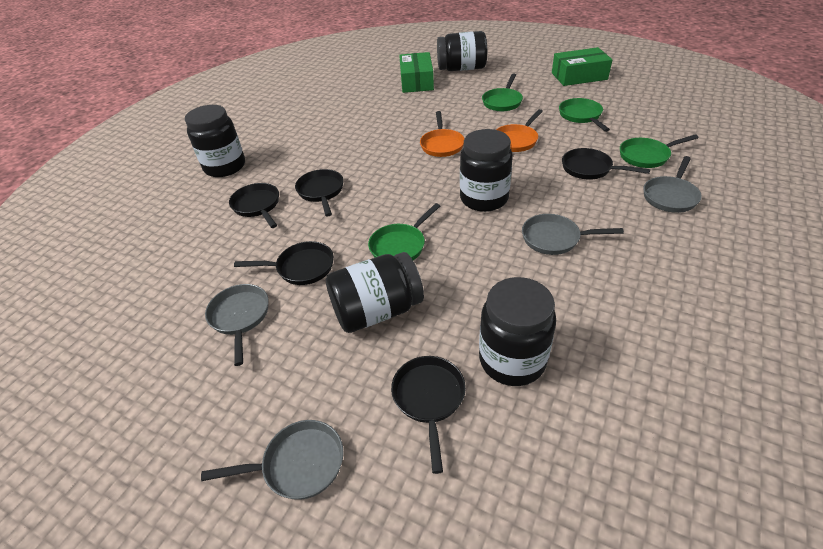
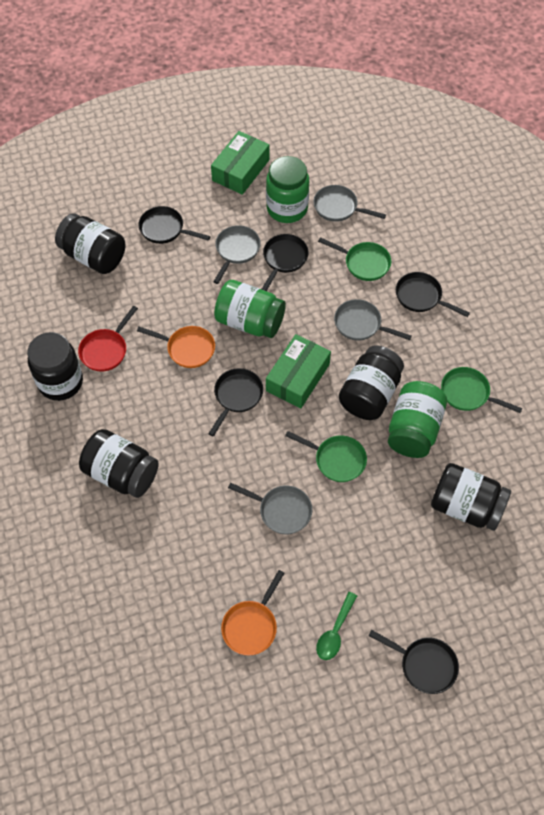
green jar: none = 0 -> [214,280,286,338] [266,156,309,223] [388,381,447,458] = 3
green pan: [368,203,440,260] [482,73,523,111] [559,98,610,132] [620,134,699,168] = 4 -> [285,431,367,482] [318,237,391,281] [441,367,523,413] = 3
green spoon: none = 0 -> [316,592,357,660] = 1
red pan: none = 0 -> [78,306,138,372] = 1

